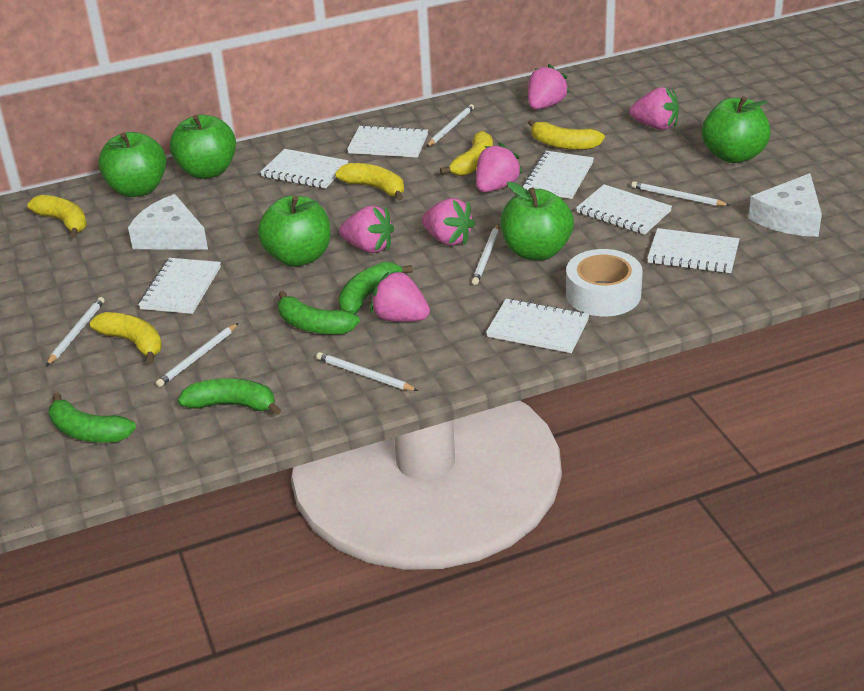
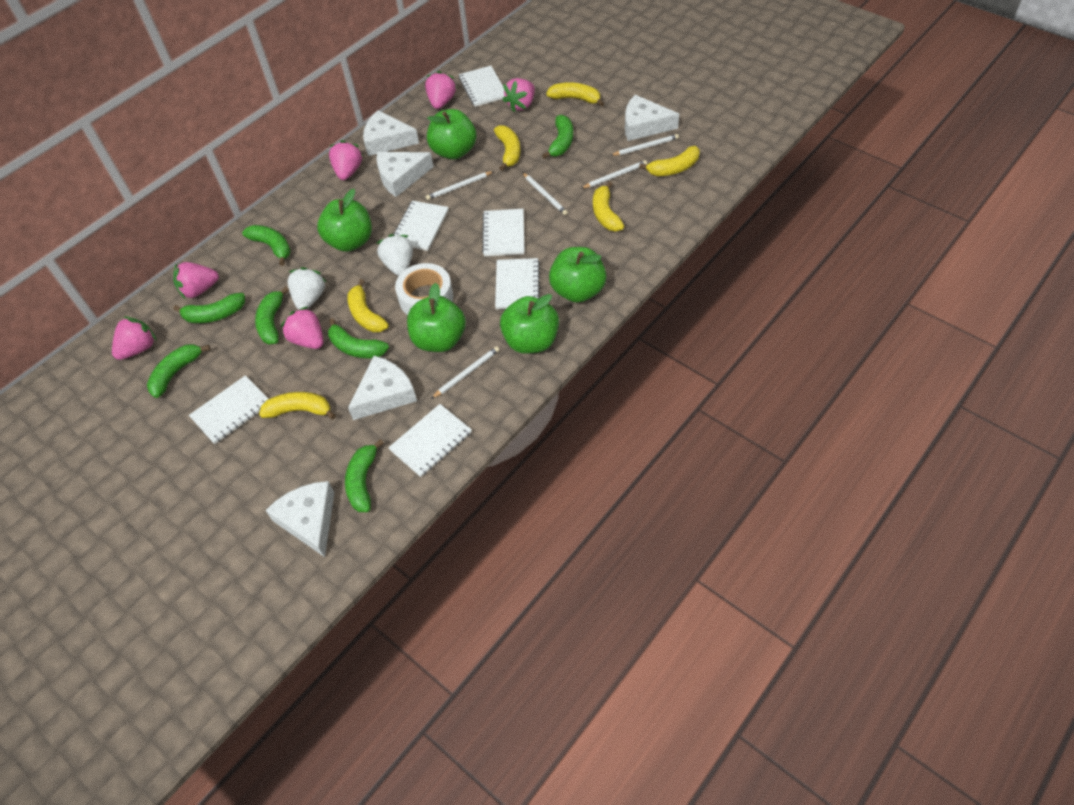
green banana: [49,393,136,443] [178,378,281,415] [278,291,360,334] [339,262,413,314] = 4 -> [147,344,210,398] [173,293,245,323] [242,225,291,266] [255,287,289,345] [328,318,389,358] [345,439,384,512] [542,115,573,159] = 7
white cheese: [128,194,208,249] [748,173,822,237] = 2 -> [265,481,335,557] [348,356,417,420] [363,110,419,156] [377,152,434,197] [625,95,679,141] = 5
white notebook: [138,258,221,314] [260,149,348,189] [347,125,428,158] [486,298,589,353] [522,151,594,199] [576,184,672,235] [647,228,740,273] = 7 -> [189,375,268,444] [388,404,472,477] [393,201,449,251] [459,66,504,107] [482,209,525,256] [495,258,540,309] = 6
white pencil: [46,297,105,366] [156,323,238,387] [316,352,418,391] [426,104,474,147] [472,224,499,285] [631,181,730,206] = 6 -> [426,171,494,200] [431,346,499,399] [522,172,568,215] [581,160,647,189] [610,134,679,156] = 5
white strawberry: none = 0 -> [288,267,326,310] [377,234,413,276] = 2
yellow banana: [27,195,87,238] [90,312,162,364] [335,163,404,201] [440,131,493,176] [528,119,605,150] = 5 -> [259,392,336,420] [347,279,389,332] [494,125,520,171] [546,82,604,106] [593,181,624,231] [639,146,700,176] = 6

